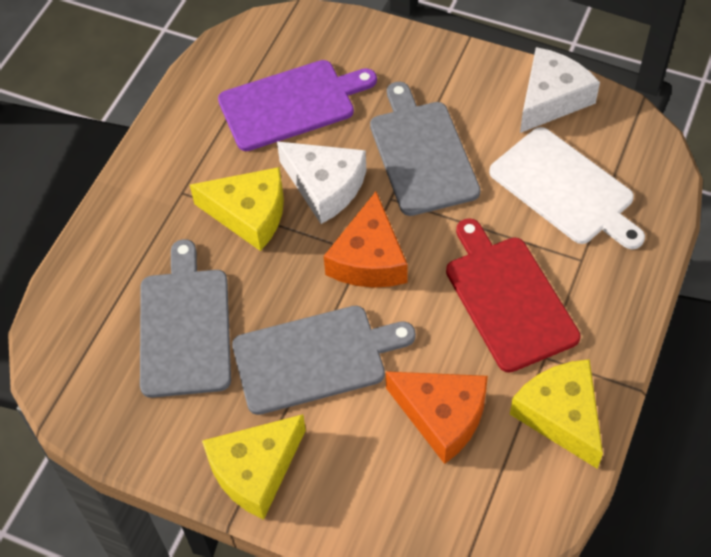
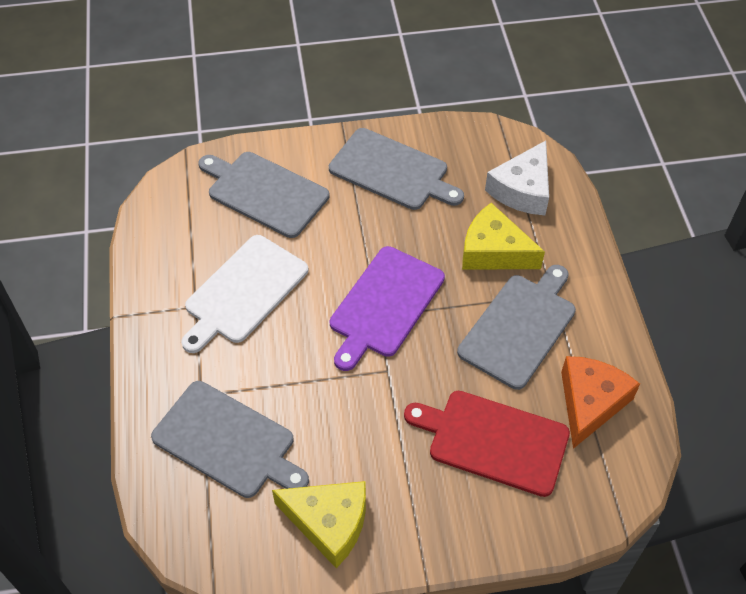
grey cutting board: [140,239,231,398] [232,306,416,415] [370,82,480,216] = 3 -> [151,381,309,498] [198,152,330,238] [329,128,464,210] [457,265,576,390] = 4
orange cheese: [324,192,408,288] [386,371,488,464] = 2 -> [561,356,640,449] = 1
white cheese: [277,142,366,224] [520,47,600,133] = 2 -> [485,141,549,215] = 1
yellow cheese: [190,167,284,251] [202,414,306,520] [510,359,603,469] = 3 -> [272,481,366,568] [462,203,545,270] = 2

